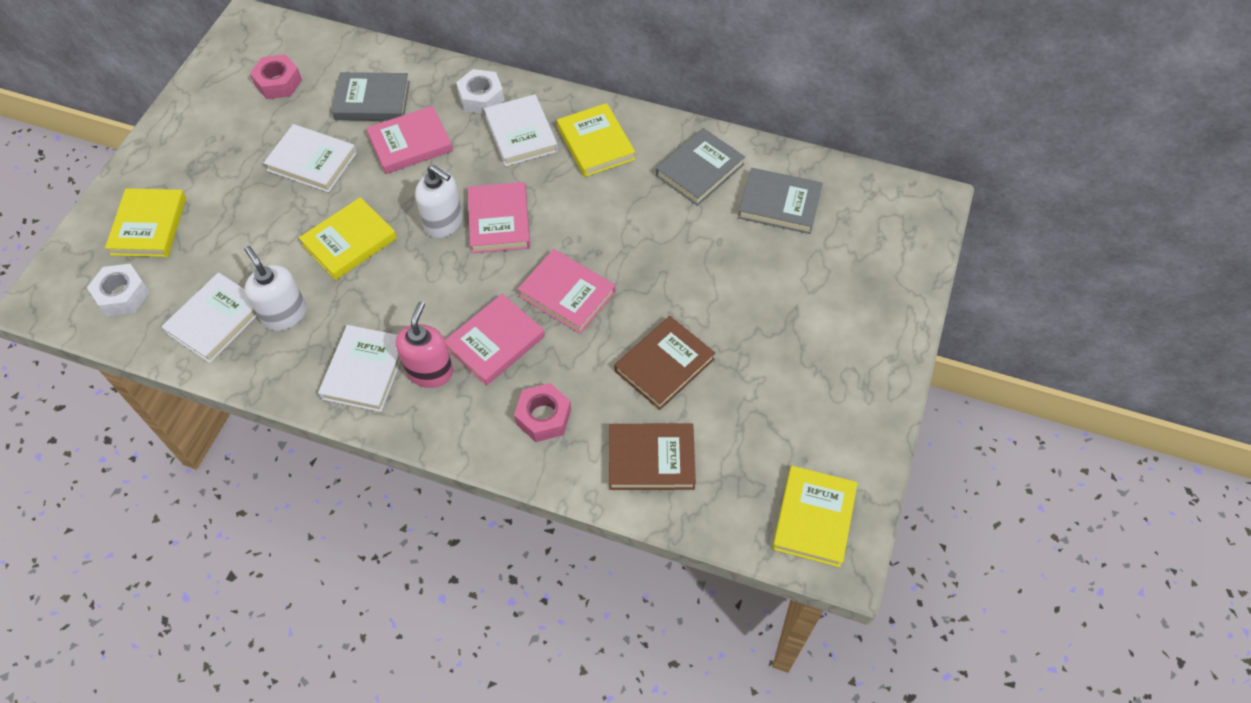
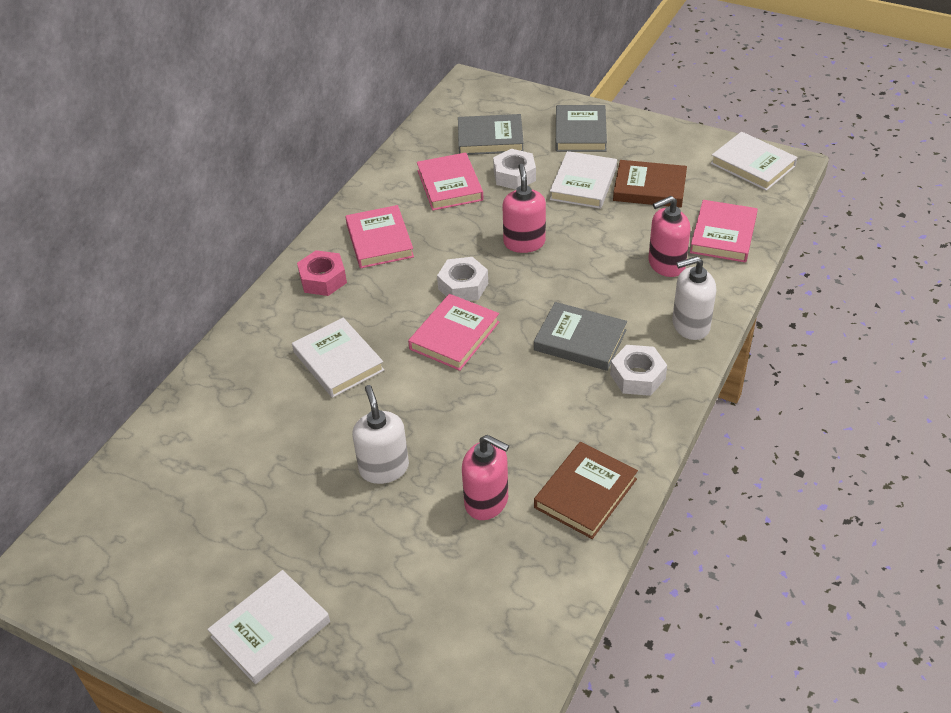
pink nut: [250,54,302,99] [514,383,571,442] = 2 -> [297,250,347,296] = 1
pink soap dispenser: [396,301,453,388] = 1 -> [462,435,509,520] [502,164,546,253] [648,196,690,277] = 3
white nut: [87,264,150,316] [456,69,504,114] = 2 -> [437,257,488,301] [493,149,536,190] [610,345,667,396] = 3
yellow book: [105,188,186,257] [299,197,397,280] [557,103,635,177] [772,466,858,567] = 4 -> none = 0

